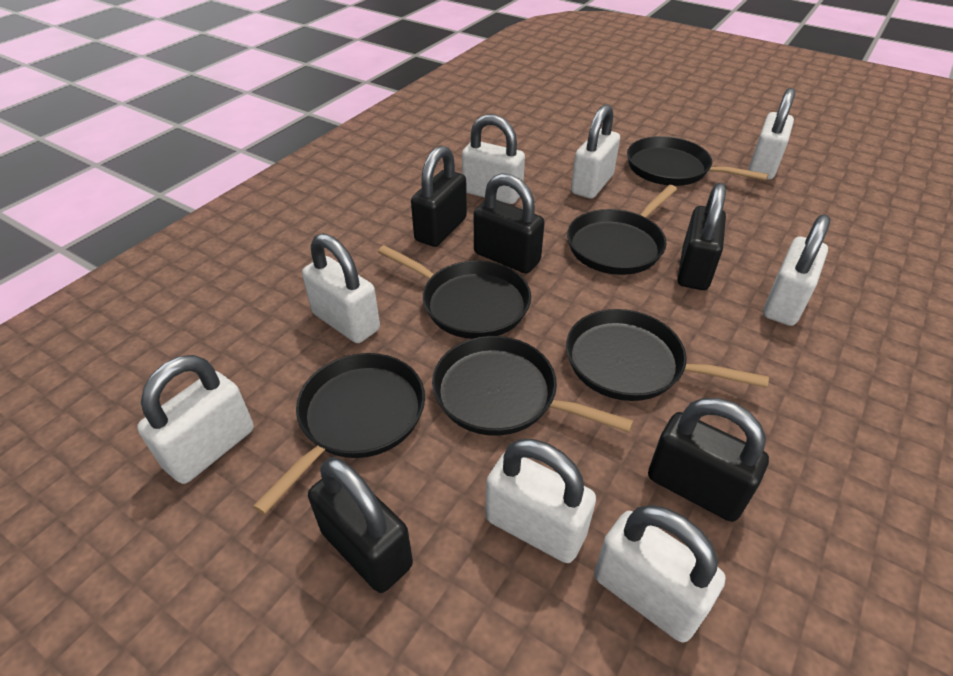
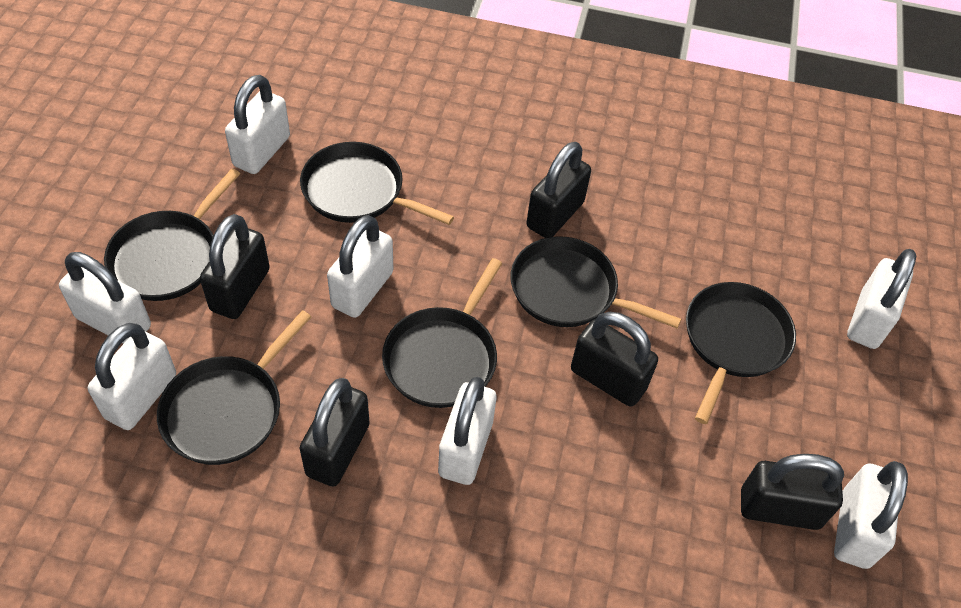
white padlock: [137,355,254,484] [302,233,380,343] [462,114,525,204] [485,439,596,563] [571,104,620,199] [594,505,726,643] [748,88,795,179] [763,214,830,326] = 8 -> [59,252,151,344] [88,323,176,430] [225,75,290,174] [327,215,394,318] [438,377,496,485] [834,461,908,569] [847,249,916,349] = 7

